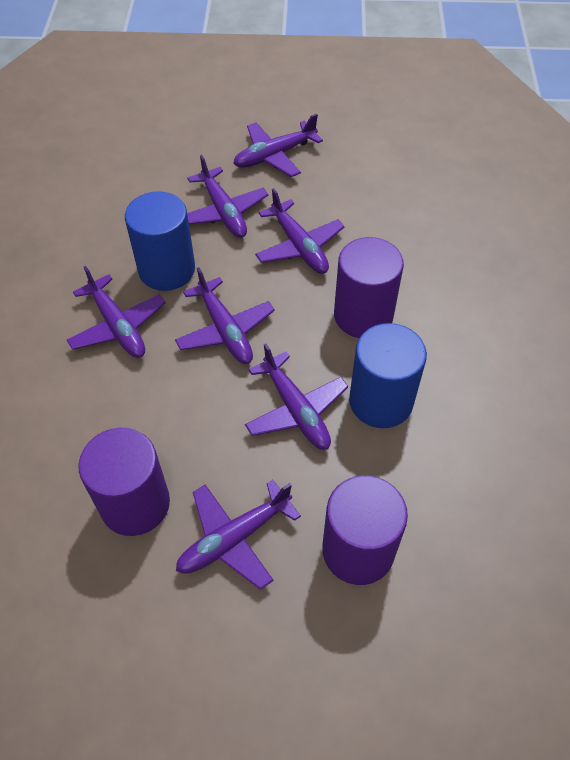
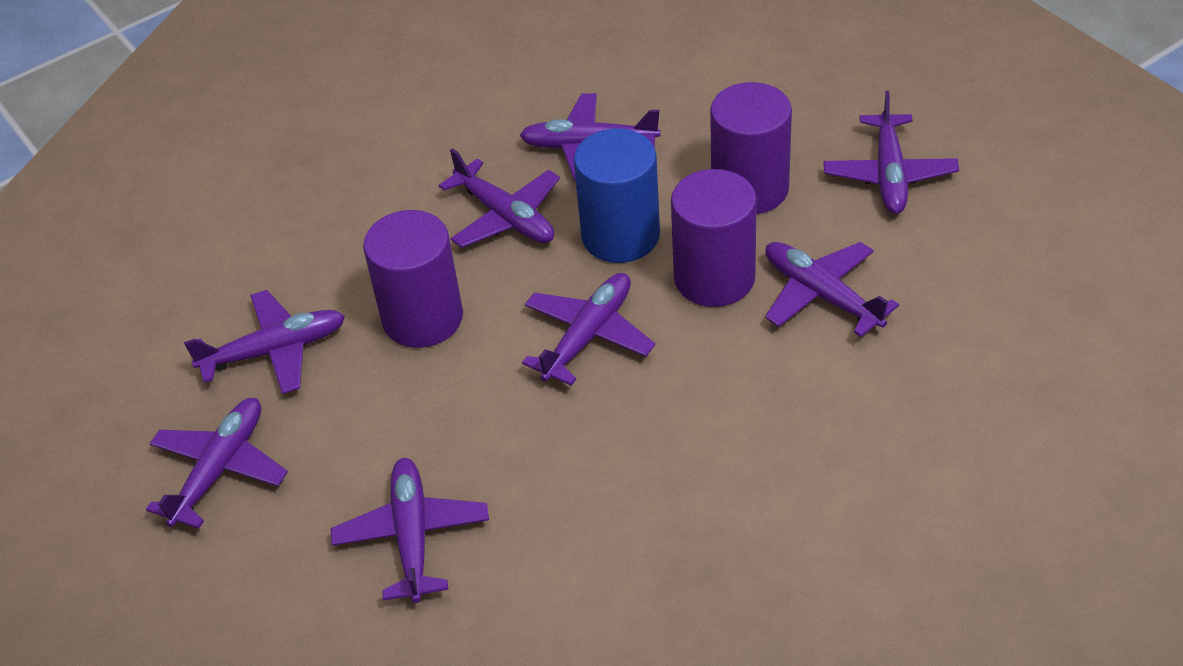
blue cylinder: [125,191,195,291] [349,323,427,428] = 2 -> [574,129,660,263] = 1
purple plane: [67,266,166,358] [175,267,275,364] [176,479,301,590] [187,155,268,238] [233,114,323,177] [245,344,348,450] [255,188,345,274] = 7 -> [146,398,288,529] [184,290,345,394] [331,458,489,603] [439,148,560,248] [519,93,661,181] [522,273,655,386] [765,242,899,337] [823,91,959,214] = 8

